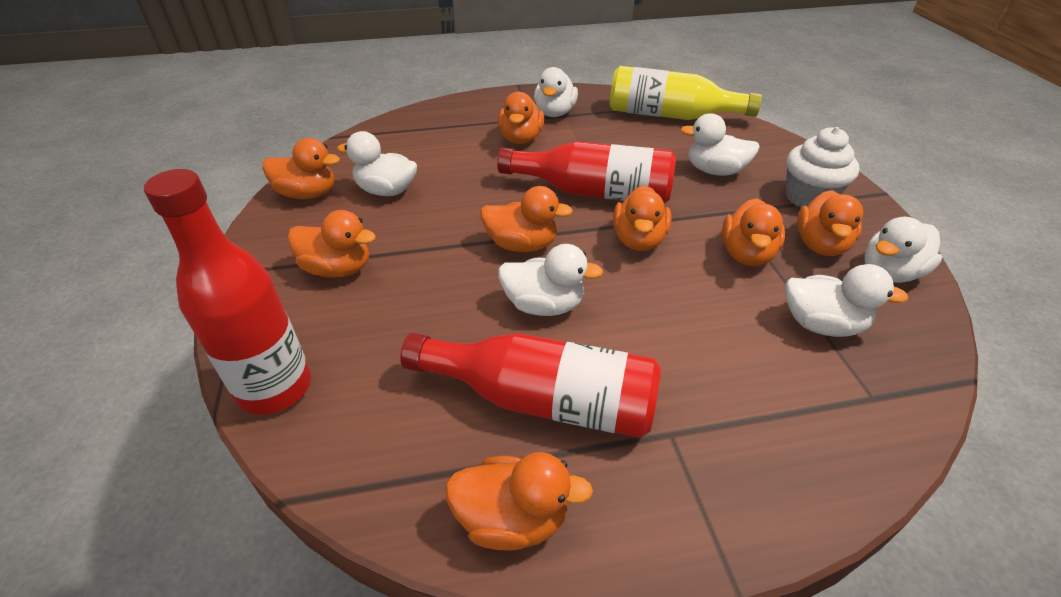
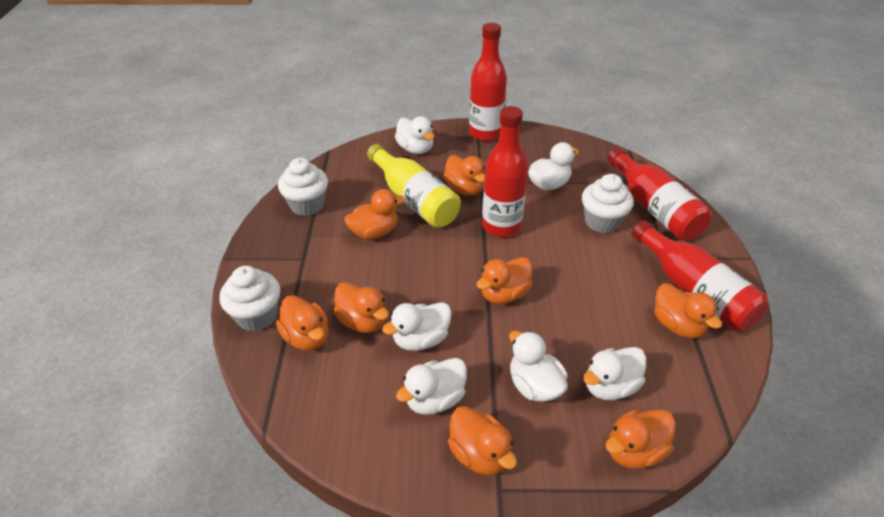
red bottle: [144,169,311,415] [400,333,661,438] [497,141,676,204] = 3 -> [469,23,507,141] [482,106,528,237] [607,147,712,241] [632,220,768,332] = 4
white cupcake: [786,127,860,208] = 1 -> [219,266,280,331] [278,158,328,216] [582,174,634,233] = 3

